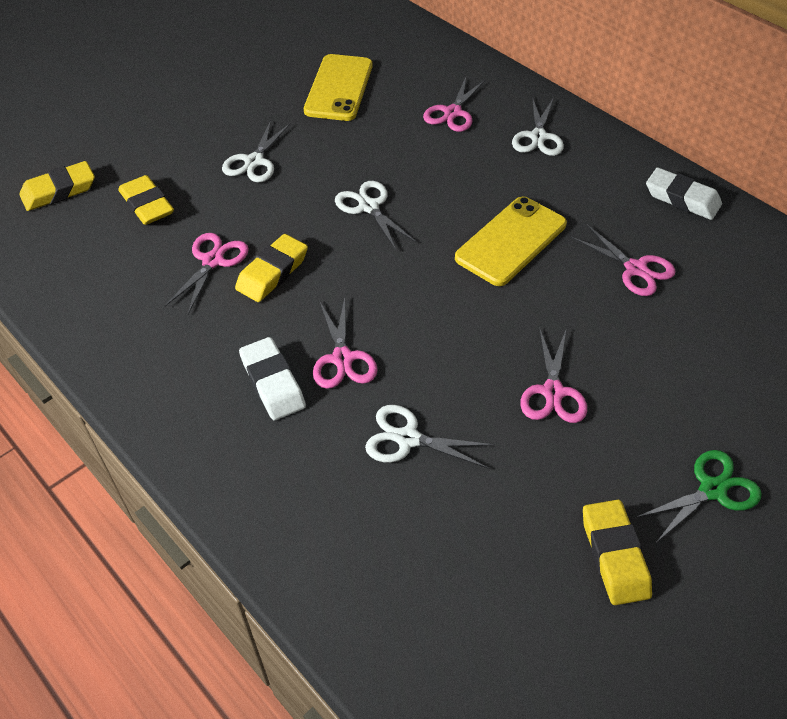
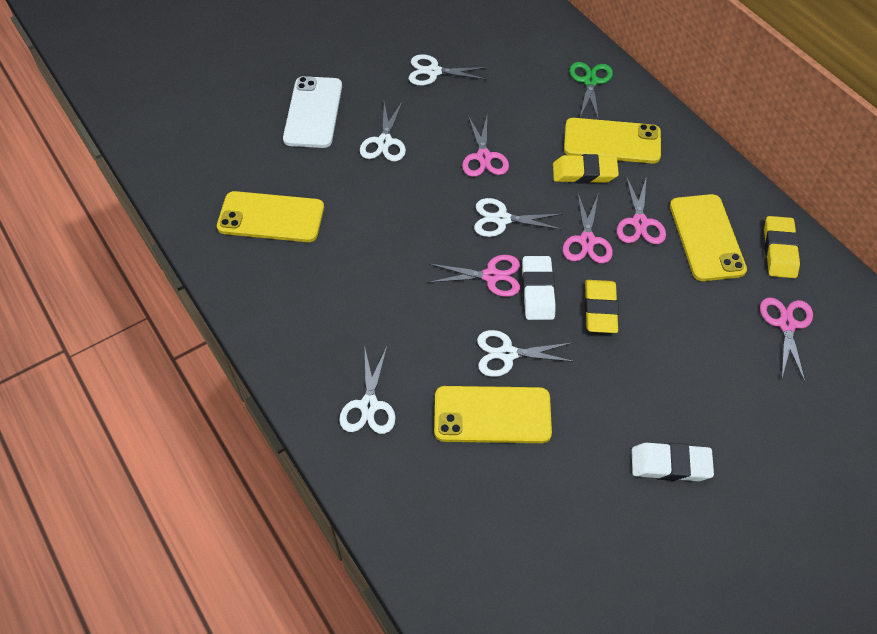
white phone: none = 0 -> [283,76,342,148] = 1
white scissors: [222,120,291,182] [335,181,417,250] [365,405,495,469] [512,97,564,156] = 4 -> [339,347,396,434] [360,101,406,162] [409,54,488,86] [474,198,563,237] [477,330,576,377] = 5
yellow eraser: [19,161,95,211] [118,175,174,225] [235,234,308,302] [583,500,652,605] = 4 -> [553,154,619,184] [585,280,619,333] [764,216,800,278] = 3
yellow phone: [304,54,372,121] [455,197,567,286] = 2 -> [217,191,324,242] [434,386,552,443] [564,118,661,164] [670,194,747,281] = 4

